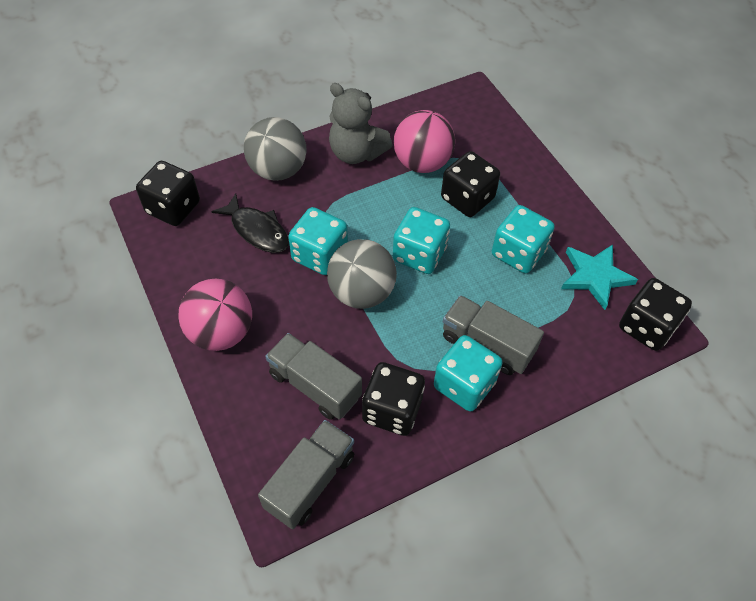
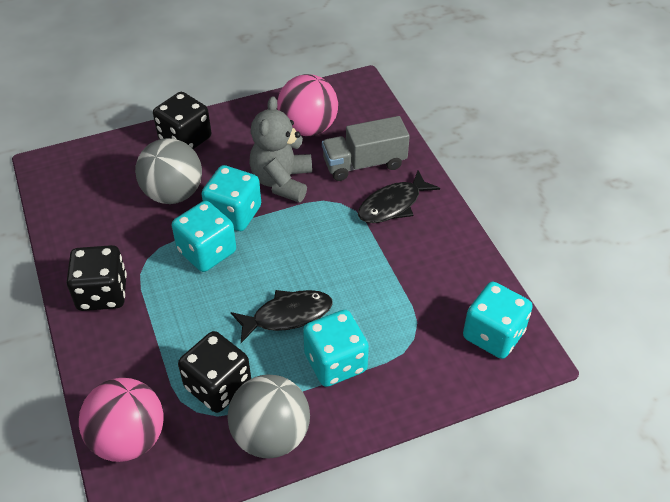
black dice: [136,161,200,226] [362,362,425,436] [441,151,500,217] [619,278,692,351] = 4 -> [67,245,127,311] [153,92,211,149] [178,331,251,413] = 3
black fish: [212,193,289,253] = 1 -> [231,290,333,343] [358,170,440,223] = 2
grey truck: [258,420,354,529] [265,333,362,420] [443,295,544,375] = 3 -> [322,116,410,181] = 1
turquoise star: [561,244,638,310] = 1 -> none = 0

